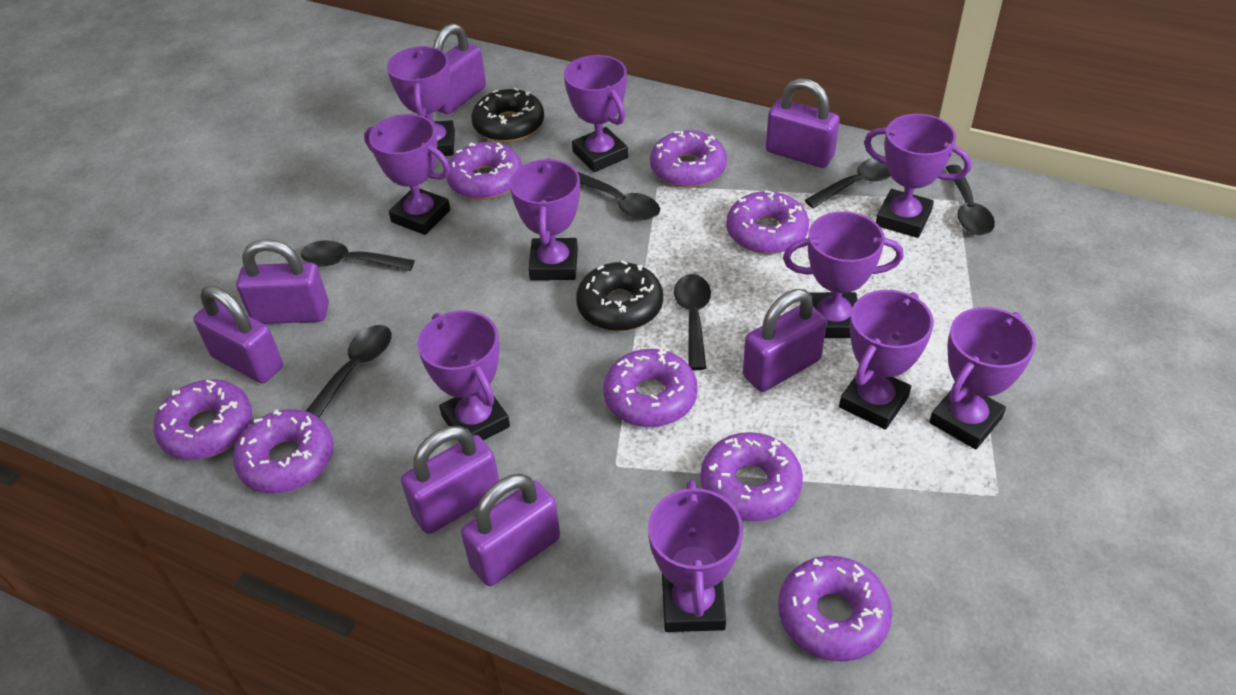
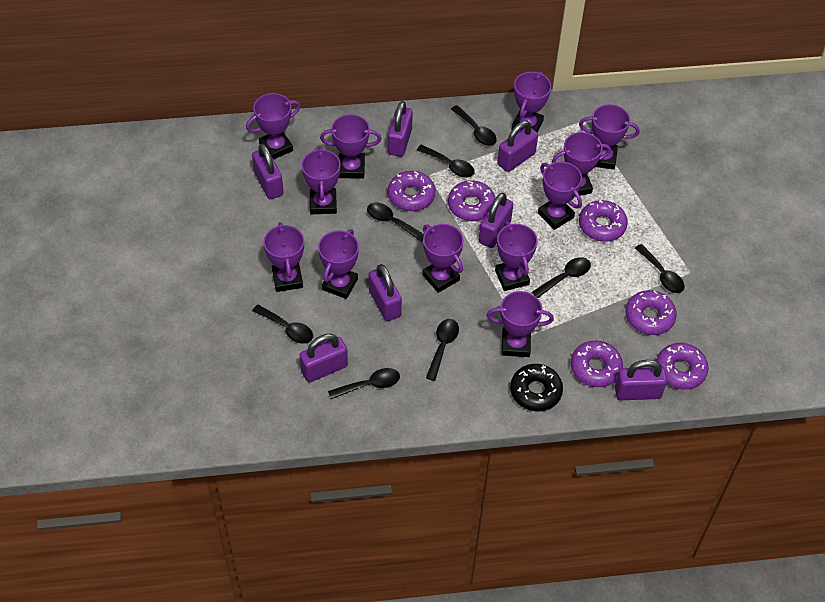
black donut: [471,88,544,142] [576,260,663,331] = 2 -> [510,364,563,411] = 1
black spoon: [301,241,415,271] [306,325,392,417] [578,172,660,220] [674,274,711,370] [805,156,891,208] [945,165,995,235] = 6 -> [252,304,313,344] [328,368,400,399] [367,203,424,242] [417,145,475,177] [426,319,459,381] [451,105,497,146] [532,257,591,298] [635,244,685,293] = 8
purple donut: [153,379,252,460] [233,409,333,494] [446,142,523,200] [603,349,698,427] [650,130,727,188] [700,432,803,521] [726,190,809,254] [778,556,892,662] = 8 -> [388,171,436,211] [448,180,495,221] [571,341,623,387] [579,200,628,242] [625,290,677,335] [656,343,709,390] = 6
purple trophy: [364,114,450,235] [387,46,455,156] [417,310,510,442] [510,158,580,280] [564,55,628,172] [648,480,743,632] [783,211,903,338] [839,290,934,430] [864,114,971,238] [929,307,1036,449] = 10 -> [246,93,300,160] [264,222,304,292] [301,147,341,214] [318,229,359,299] [320,114,382,179] [422,224,464,293] [487,291,554,357] [495,221,538,291] [511,71,551,133] [538,162,582,230] [552,132,611,197] [579,104,640,170] = 12

